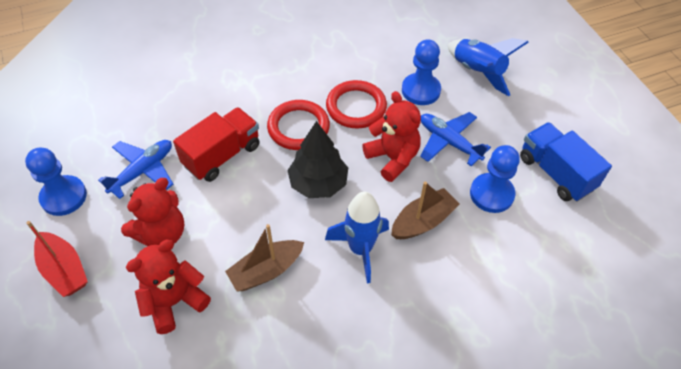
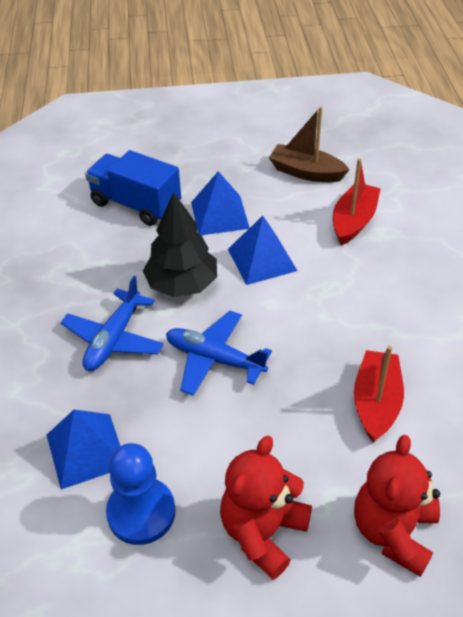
blue pawn: [25,148,87,216] [402,39,441,105] [470,145,520,213] = 3 -> [106,443,176,545] = 1
blue pyramid: none = 0 -> [47,409,120,489] [191,171,250,235] [228,216,297,285] = 3
blue rocket: [325,192,389,283] [447,38,529,96] = 2 -> none = 0
brown boat: [225,224,304,292] [391,181,459,239] = 2 -> [269,107,350,182] = 1
red boat: [26,221,88,297] = 1 -> [333,158,381,245] [354,346,404,442] = 2
red ring: [267,100,330,150] [326,80,387,128] = 2 -> none = 0
red teddy bear: [121,178,184,246] [126,240,211,334] [362,91,421,182] = 3 -> [220,435,312,580] [354,435,440,577] = 2
red truck: [173,107,260,182] = 1 -> none = 0

